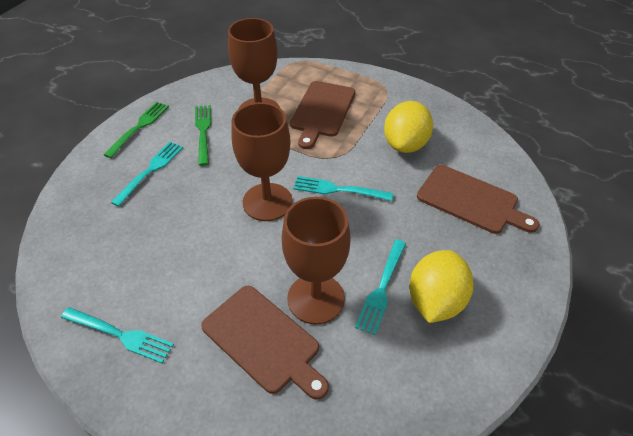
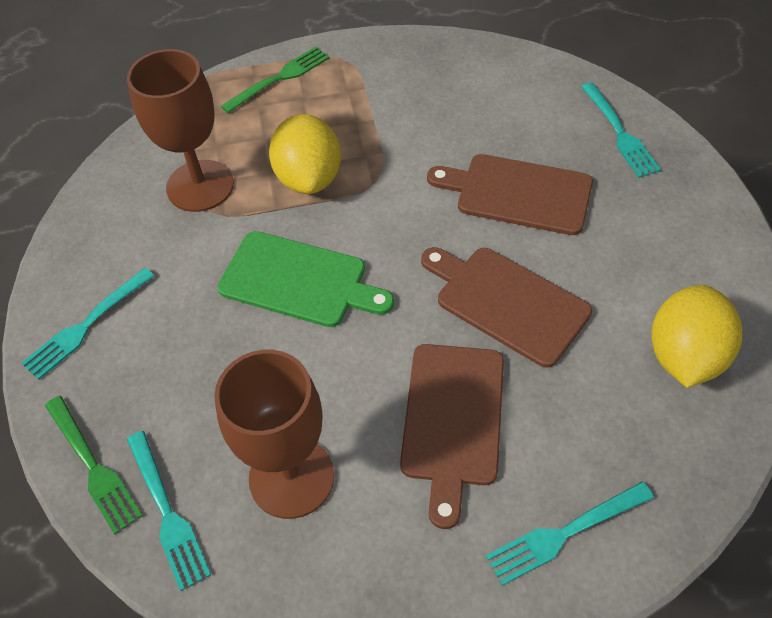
brown goblet: [228,18,280,109] [231,102,292,221] [282,197,351,324] = 3 -> [127,49,234,212] [214,350,334,519] = 2
green cutting board: none = 0 -> [218,231,394,327] = 1

